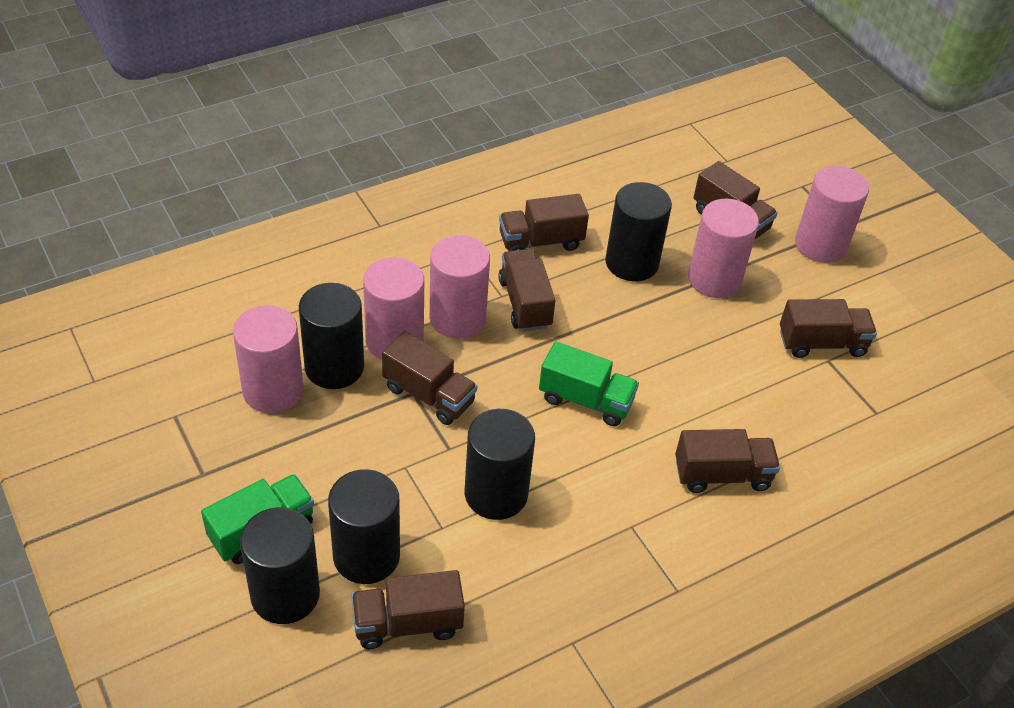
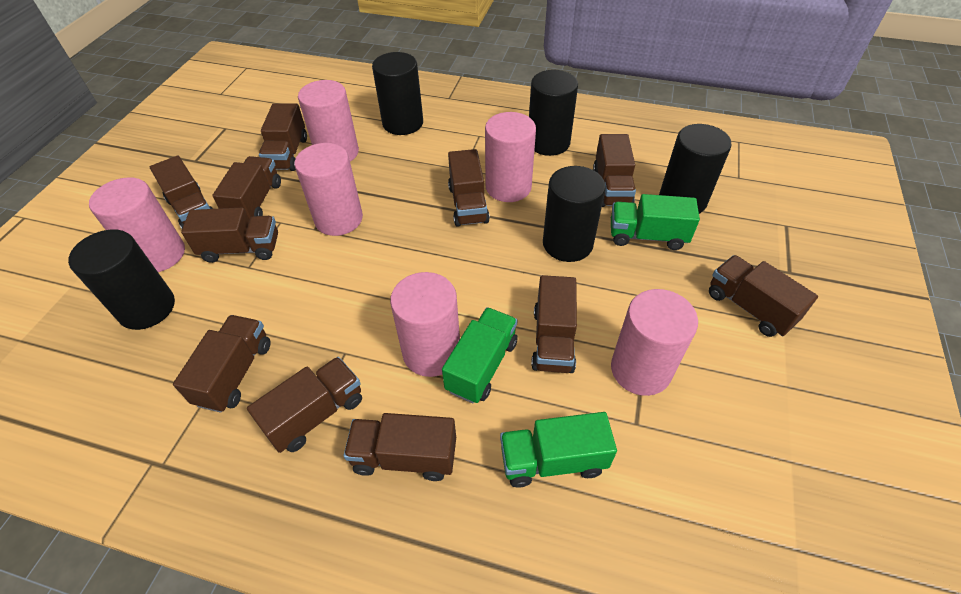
brown truck: [351,570,465,649] [382,331,477,425] [499,194,589,251] [499,249,556,332] [675,429,780,493] [693,161,778,239] [780,299,877,358] = 7 -> [150,156,213,229] [173,315,270,413] [181,208,278,263] [212,156,281,220] [247,357,362,453] [259,103,307,171] [343,413,456,481] [448,149,490,227] [531,275,577,373] [593,134,636,207] [709,255,818,337] = 11
green truck: [201,474,314,564] [539,342,639,426] = 2 -> [442,307,518,403] [500,412,617,487] [611,194,700,250] = 3
pink cylinder: [233,305,304,413] [363,257,424,360] [429,235,490,338] [688,199,759,298] [795,166,869,263] = 5 -> [89,177,185,272] [295,143,363,236] [298,80,359,162] [390,272,460,377] [485,112,536,202] [611,289,698,396] = 6

